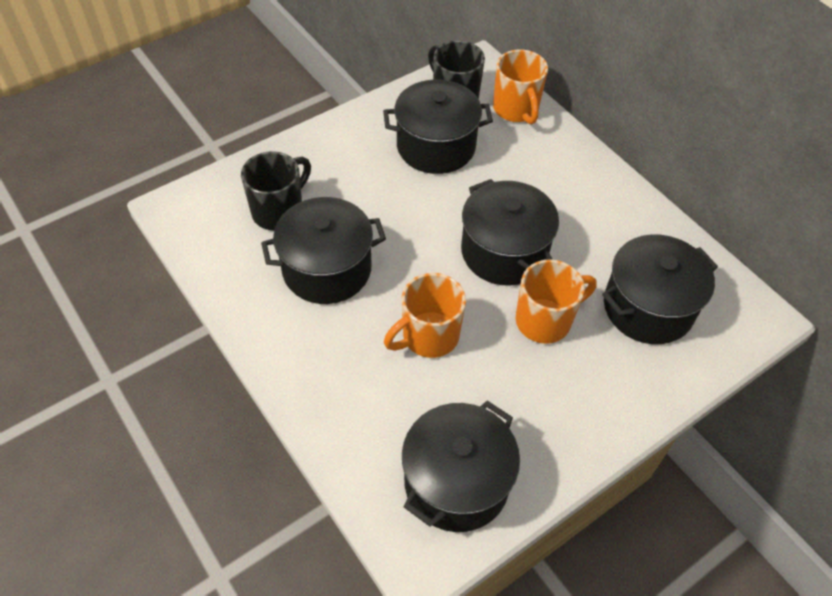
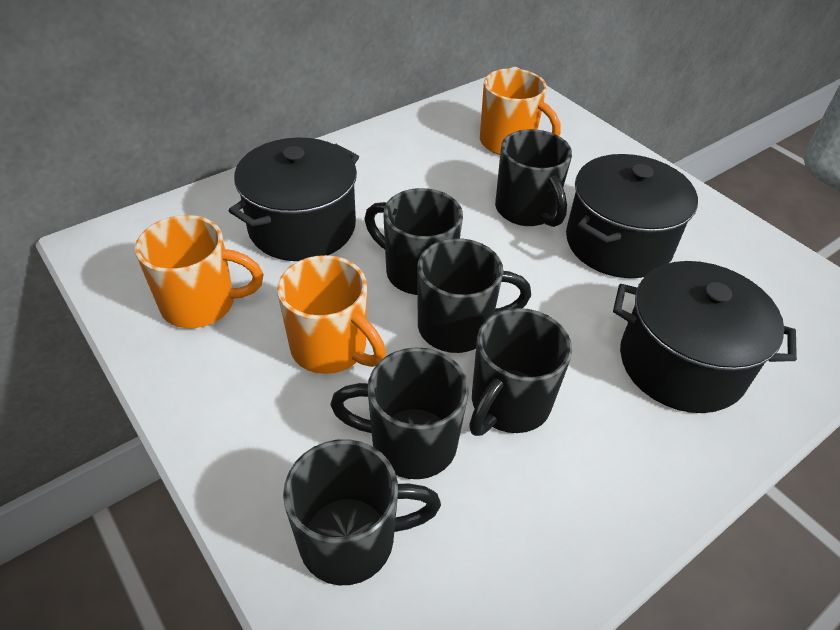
black mug: [241,151,311,231] [428,40,485,99] = 2 -> [283,439,441,585] [330,347,469,479] [365,188,463,295] [417,238,531,353] [469,308,572,436] [495,129,572,227] = 6
black pot: [261,197,386,304] [383,79,493,174] [402,401,520,532] [461,179,559,285] [602,234,718,344] = 5 -> [229,138,359,261] [566,154,698,278] [613,261,797,413] = 3

